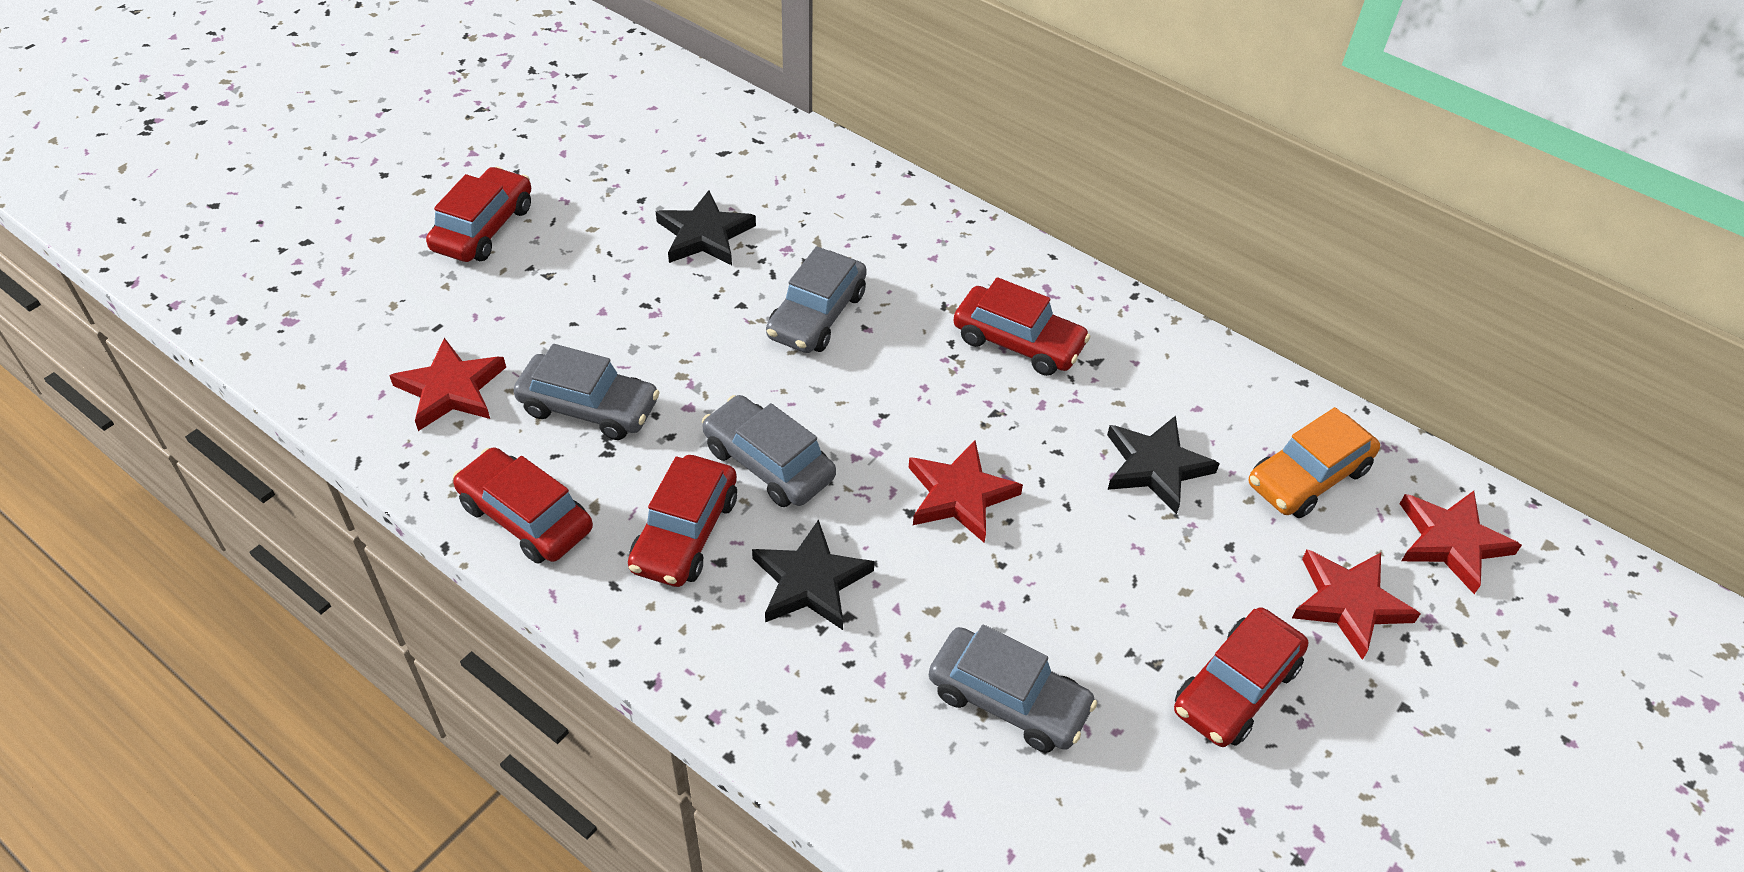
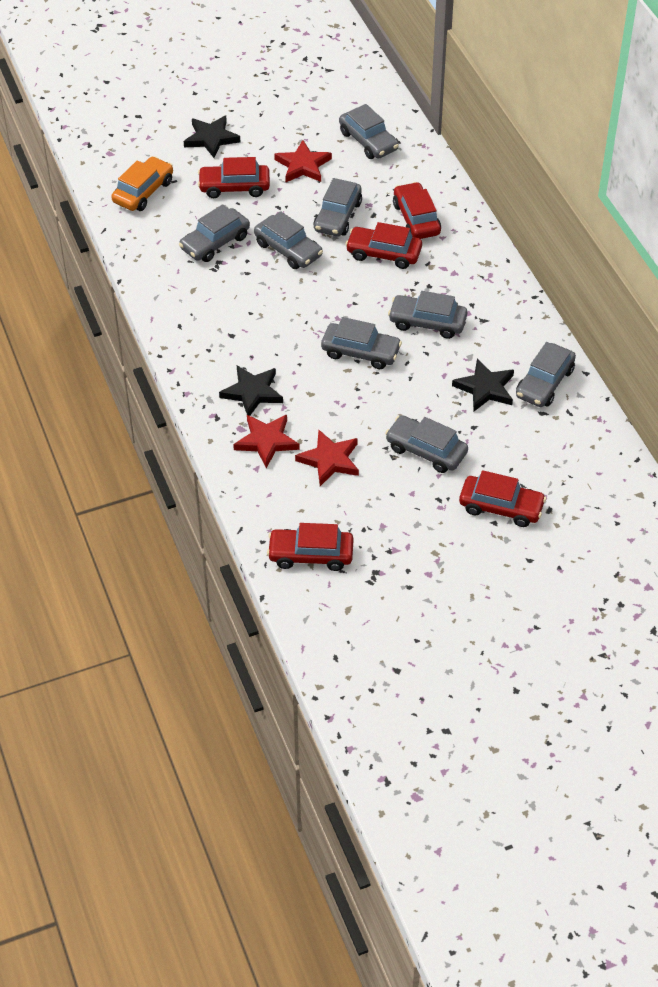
grey car: [513,344,660,440] [702,395,836,507] [766,246,867,353] [929,625,1097,753] = 4 -> [179,204,250,262] [254,211,323,269] [313,178,362,236] [321,317,402,369] [339,104,399,159] [385,415,468,473] [388,291,467,339] [516,342,576,407] = 8
red star: [389,338,506,431] [908,440,1023,543] [1292,549,1421,660] [1400,491,1522,594] = 4 -> [233,415,300,468] [274,140,332,182] [295,430,359,486] = 3

